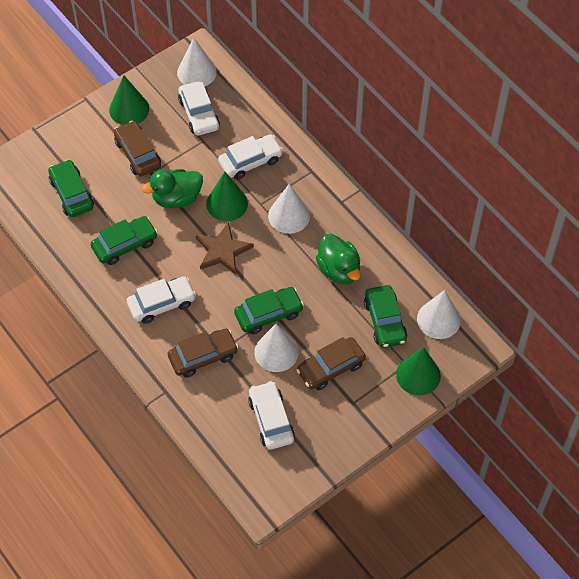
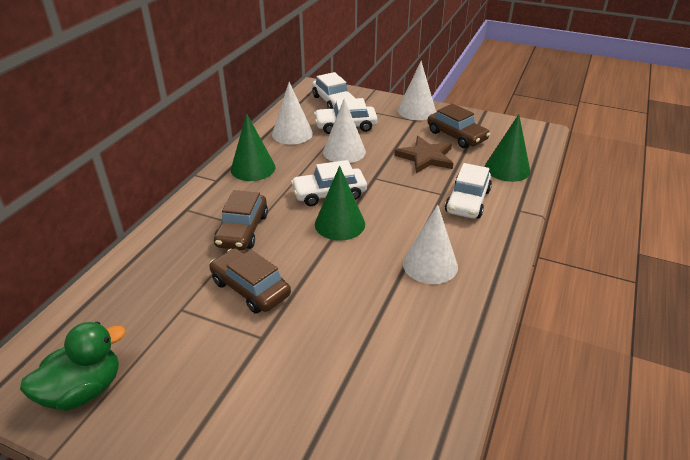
green car: [48,159,94,217] [90,216,158,265] [234,287,304,334] [364,285,407,348] = 4 -> none = 0
green duck: [142,169,203,208] [316,234,361,285] = 2 -> [20,321,126,411] = 1

